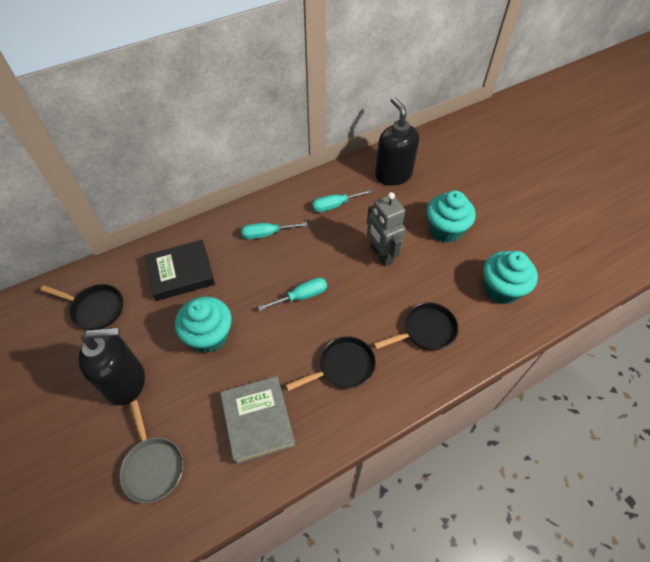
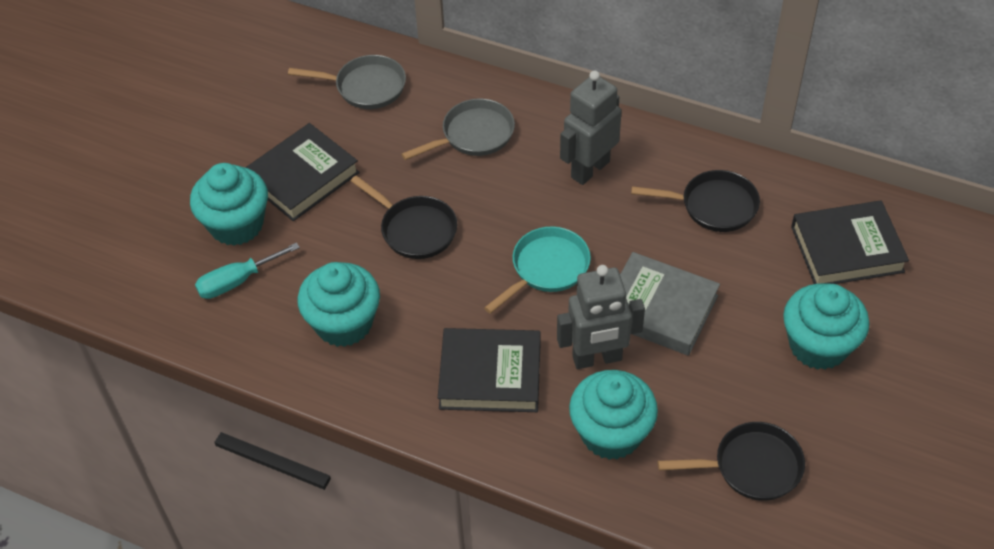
black book: [145,240,215,301] = 1 -> [245,123,360,221] [438,328,541,412] [791,201,909,284] = 3
black soap dispenser: [78,327,145,405] [375,97,419,185] = 2 -> none = 0
grey pan: [119,400,183,503] = 1 -> [288,55,406,109] [401,99,515,160] = 2
grey robot: [367,192,406,266] = 1 -> [557,265,645,369] [560,71,622,185] = 2
turquoise cupcake: [175,296,232,353] [427,190,476,243] [483,251,538,304] = 3 -> [190,163,268,246] [297,262,380,347] [569,370,658,460] [783,283,869,370] = 4
turquoise pan: none = 0 -> [484,226,591,314] = 1
turquoise screwdriver: [241,222,308,239] [258,278,327,311] [312,189,372,212] = 3 -> [195,243,300,299] = 1

